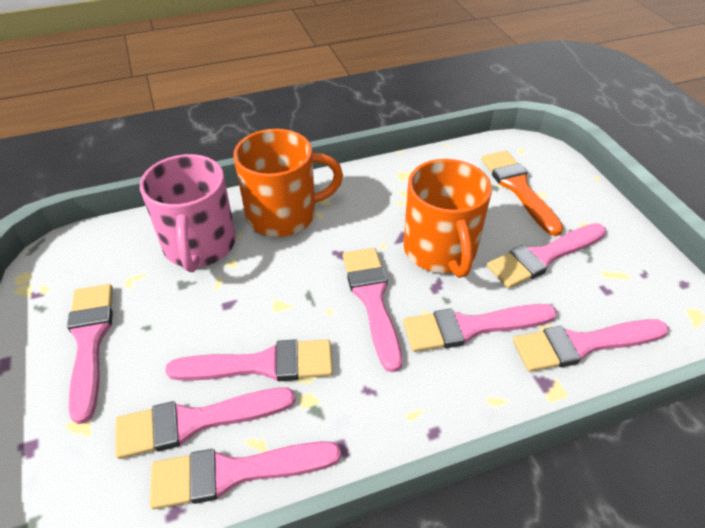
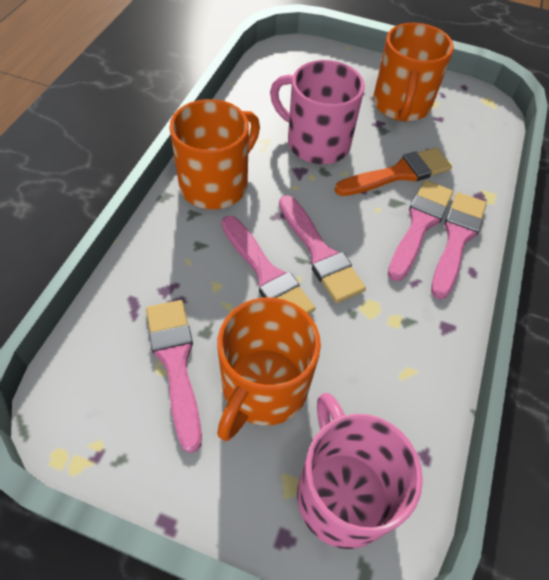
orange mug: [233,129,343,237] [403,159,492,278] = 2 -> [170,99,260,209] [217,297,321,441] [373,23,454,121] = 3
pink brush: [67,284,113,424] [116,387,295,459] [150,441,341,509] [165,339,333,381] [343,248,402,372] [403,304,557,352] [487,223,606,288] [513,319,669,372] = 8 -> [146,300,202,453] [222,216,315,315] [279,195,366,303] [388,180,453,281] [431,192,487,299] = 5
pink mug: [140,154,236,272] = 1 -> [270,60,365,164] [297,393,423,549] = 2

